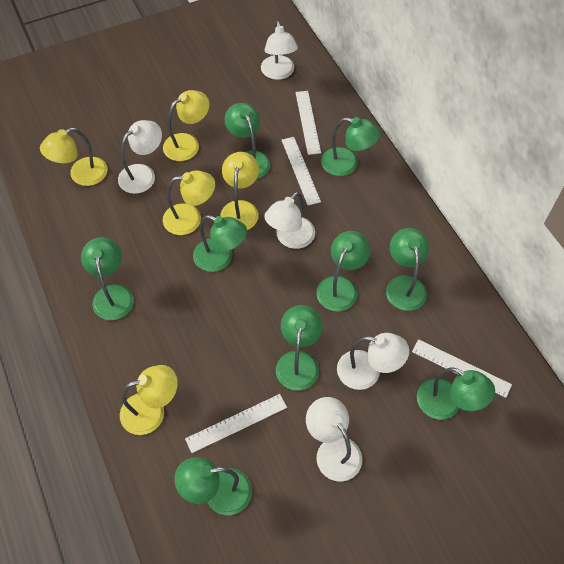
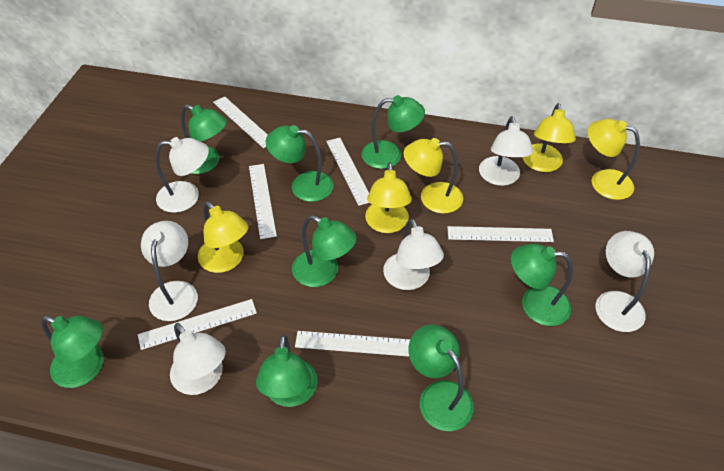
green lamp: [81,237,134,320] [174,457,252,515] [193,215,247,272] [225,103,270,179] [276,305,323,390] [316,231,371,312] [321,117,380,176] [386,228,429,311] [417,368,495,420] = 9 -> [41,316,104,388] [181,104,227,174] [256,335,318,407] [266,125,334,202] [292,215,357,287] [362,95,425,169] [409,324,474,431] [511,244,573,326] = 8
white lamp: [118,120,162,194] [261,21,298,80] [264,192,315,249] [306,397,362,482] [337,333,409,390] = 5 -> [141,221,198,321] [155,137,209,213] [170,323,226,395] [383,218,444,290] [479,116,533,186] [595,231,654,332] = 6
white ruler: [185,394,287,453] [282,137,321,205] [296,91,321,155] [412,339,512,398] = 4 -> [138,299,257,350] [213,96,268,148] [249,164,277,239] [295,331,410,357] [326,138,369,206] [448,226,554,242] = 6

